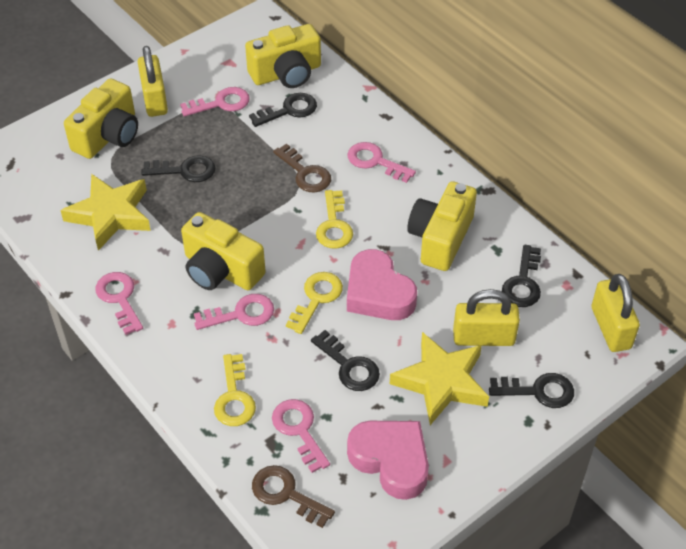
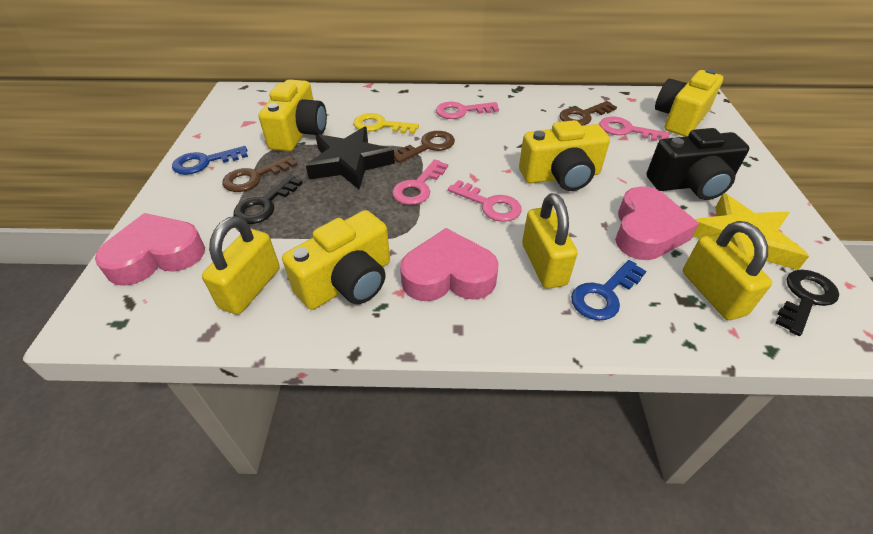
black camera: none = 0 -> [646,128,749,200] = 1
black key: [141,155,216,182] [249,93,317,127] [311,330,380,391] [489,373,574,408] [502,245,541,307] = 5 -> [234,175,302,224] [775,269,839,336] = 2
black star: none = 0 -> [306,126,395,189] = 1
blue key: none = 0 -> [172,146,248,175] [571,260,646,321] = 2
brown key: [252,465,335,528] [273,144,331,193] = 2 -> [222,155,297,192] [394,131,455,163] [560,101,617,126] = 3
pink heart: [347,249,417,320] [347,421,429,500] = 2 -> [95,213,205,286] [400,228,499,301] [615,186,699,260] = 3
pink key: [95,272,143,335] [180,87,250,116] [194,294,274,330] [272,399,330,473] [348,142,416,183] = 5 -> [392,159,448,205] [436,102,499,119] [448,180,522,222] [600,117,669,141] = 4
yellow key: [214,354,256,426] [286,272,343,334] [316,190,353,249] = 3 -> [354,113,419,134] = 1
yellow star: [60,174,151,251] [390,332,489,425] = 2 -> [693,193,809,270] = 1

